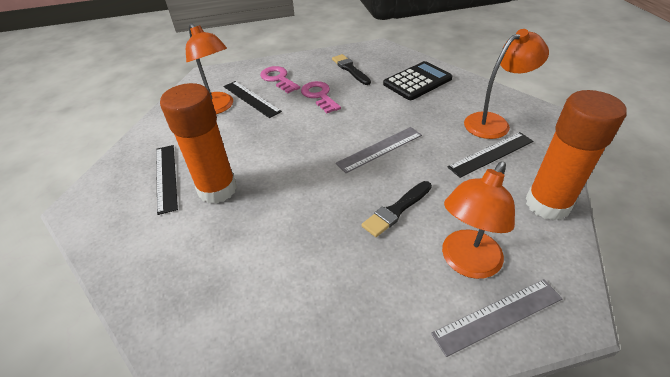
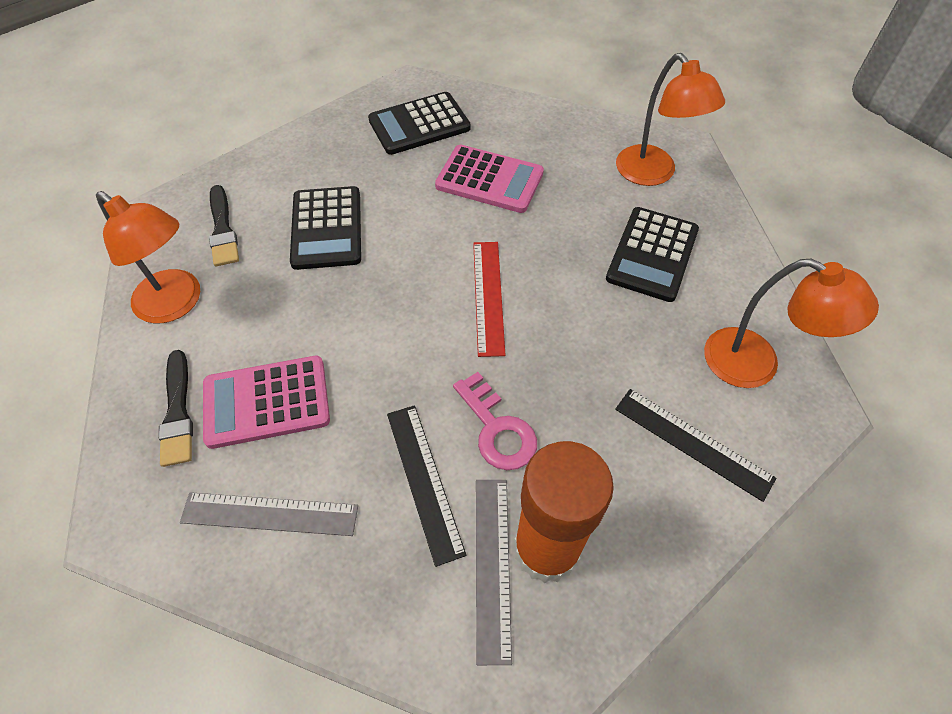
black calculator: [383,61,452,100] = 1 -> [290,186,361,270] [368,92,471,155] [606,207,699,302] = 3
black ruler: [156,145,178,215] [224,81,282,118] [448,132,533,178] = 3 -> [387,405,466,567] [615,389,776,502] = 2
orange glue stick: [160,83,237,204] [526,90,627,221] = 2 -> [514,441,614,583] = 1
pink calculator: none = 0 -> [203,356,330,449] [435,145,544,213] = 2
pink key: [260,66,300,93] [301,81,341,113] = 2 -> [453,372,537,470] = 1
red ruler: none = 0 -> [473,242,505,357] = 1

